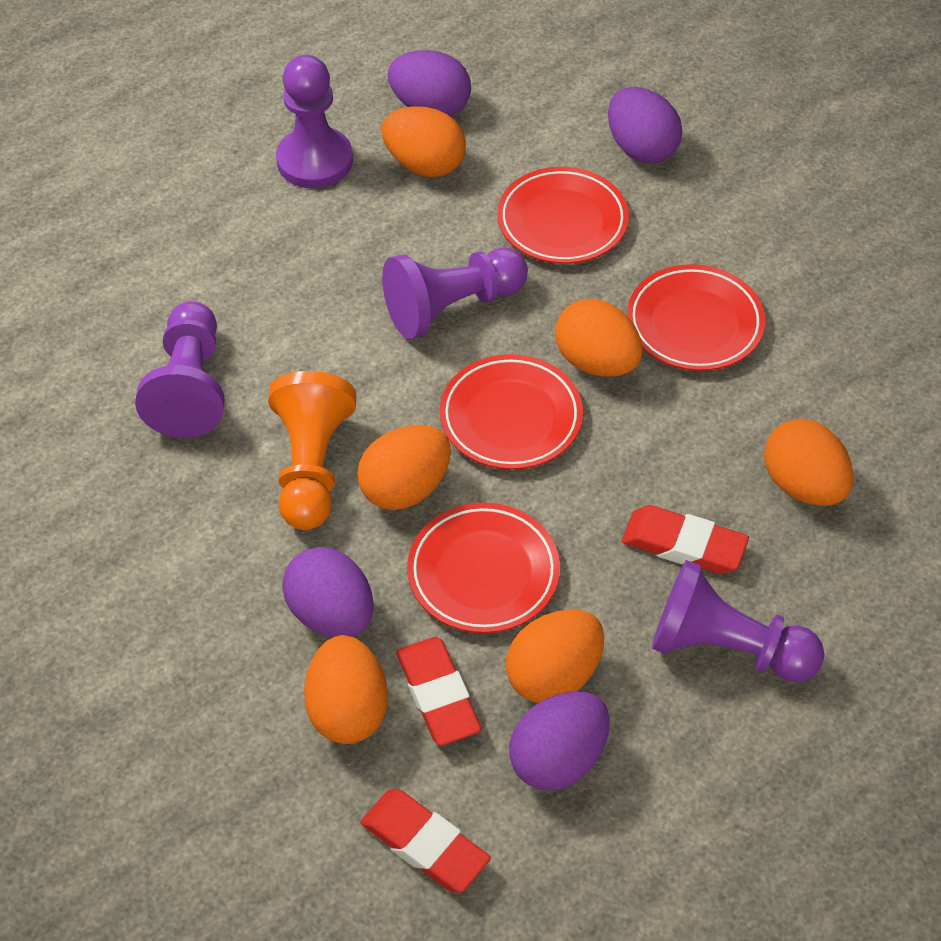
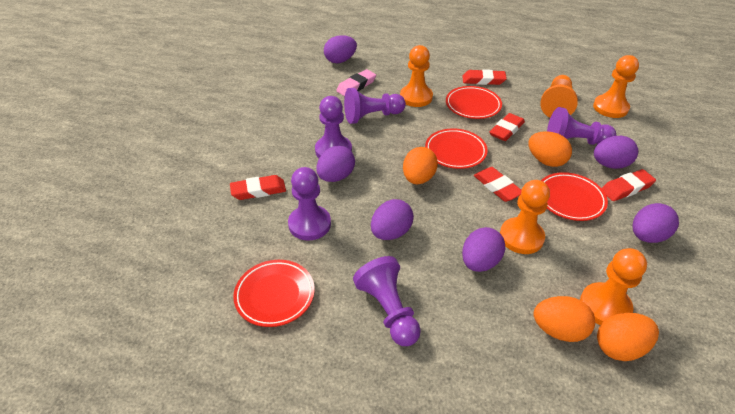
orange egg: [304,635,388,744] [357,425,451,510] [382,106,466,177] [506,609,604,703] [555,299,643,377] [764,419,854,506] = 6 -> [403,147,438,184] [528,131,572,167] [533,296,595,342] [597,313,659,361] = 4
orange pawn: [268,371,357,530] = 1 -> [400,45,433,107] [500,180,550,254] [540,75,578,118] [580,248,647,325] [593,55,639,118] = 5
pink eraser: none = 0 -> [336,69,376,96] = 1
purple egg: [282,547,374,637] [388,50,471,116] [509,691,610,791] [608,87,683,164] = 4 -> [316,146,355,182] [324,35,357,63] [371,199,414,240] [462,227,505,272] [594,136,638,169] [632,203,679,243] = 6
purple pawn: [135,301,225,438] [276,55,353,188] [382,248,528,339] [652,560,825,682] = 4 -> [288,167,331,241] [315,96,352,158] [344,88,406,124] [353,256,421,346] [547,107,616,145] = 5
red eraser: [360,789,491,893] [396,637,482,746] [622,505,749,574] = 3 -> [230,175,286,200] [462,69,507,85] [474,167,521,202] [489,113,525,141] [602,169,656,201] = 5

